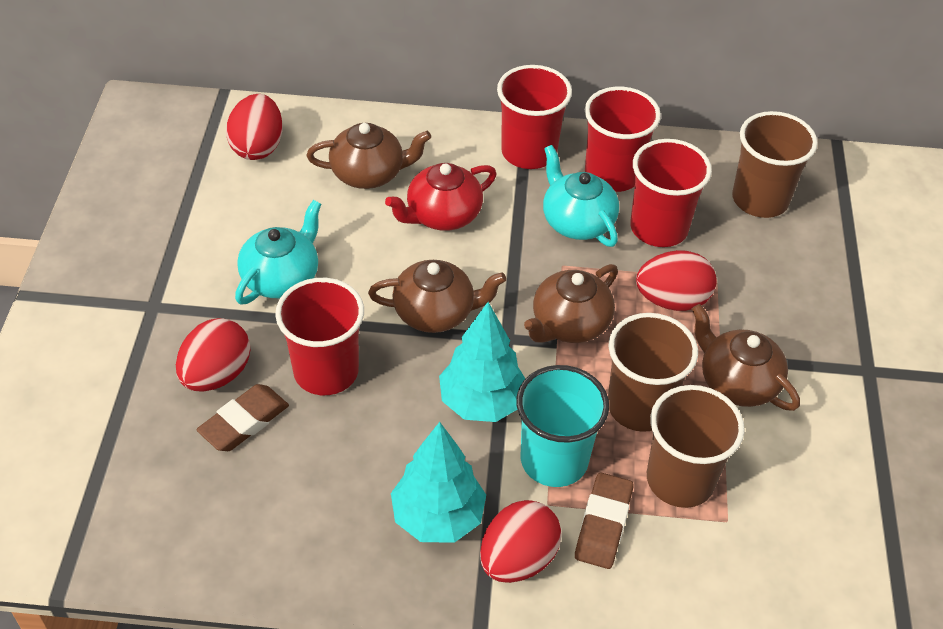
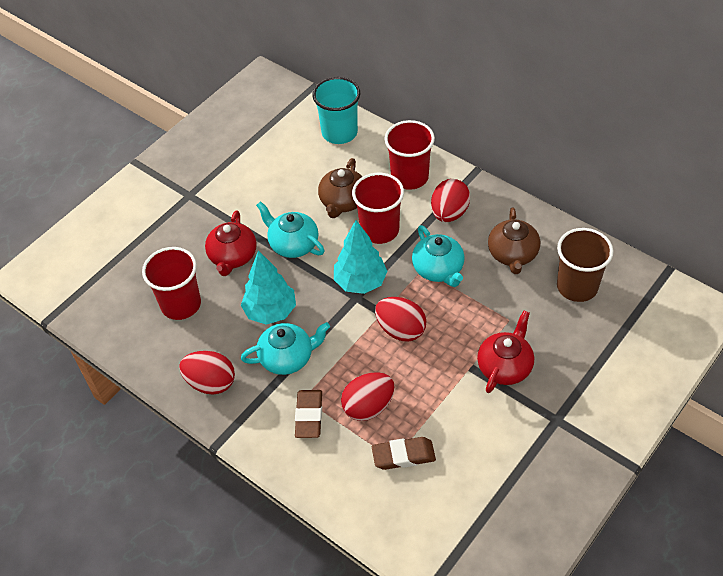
brown cup: [608,313,698,432] [647,385,745,508] [732,111,818,218] = 3 -> [557,228,613,302] = 1
brown teapot: [307,123,431,189] [368,260,506,333] [524,264,618,343] [692,304,800,411] = 4 -> [318,158,362,218] [488,208,540,274] = 2
red cup: [275,278,364,395] [497,65,572,169] [585,87,661,192] [630,139,712,247] = 4 -> [142,247,201,320] [352,173,404,244] [384,120,435,190] = 3
red teapot: [385,163,497,231] = 1 -> [205,210,257,276] [477,311,534,393] = 2
turquoise teapot: [235,200,321,305] [543,145,619,247] = 2 -> [241,322,330,375] [256,201,325,258] [412,225,465,287] = 3

